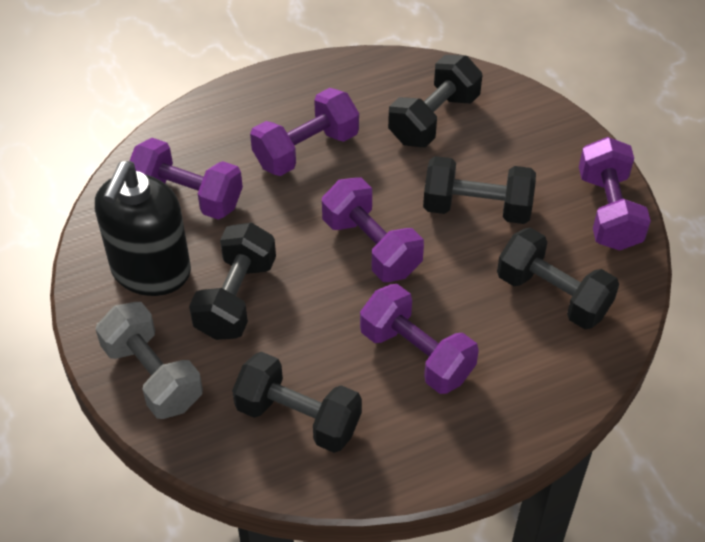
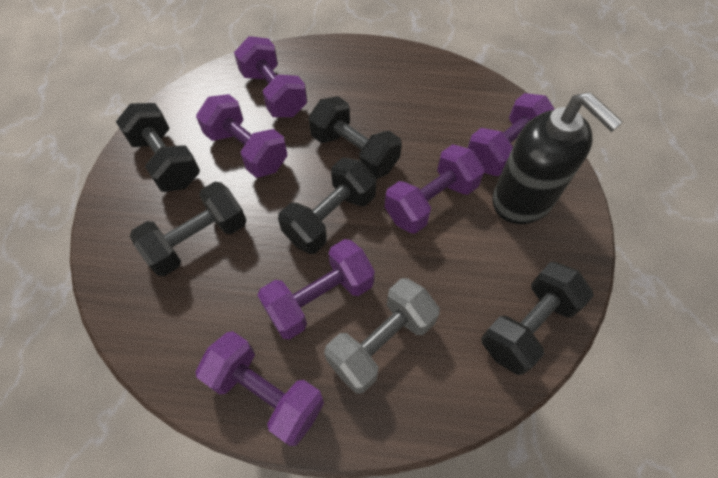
purple dumbbell: [130,138,243,220] [250,88,359,176] [322,178,424,282] [360,284,479,394] [579,137,651,251] = 5 -> [196,94,288,178] [196,331,324,446] [234,36,307,117] [257,239,375,340] [385,144,484,234] [468,93,555,176] = 6

